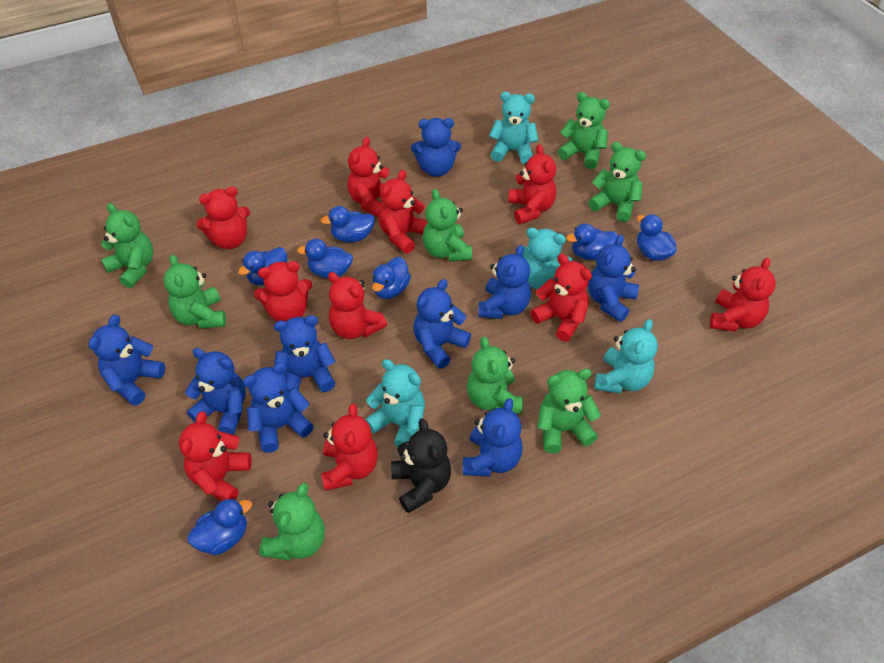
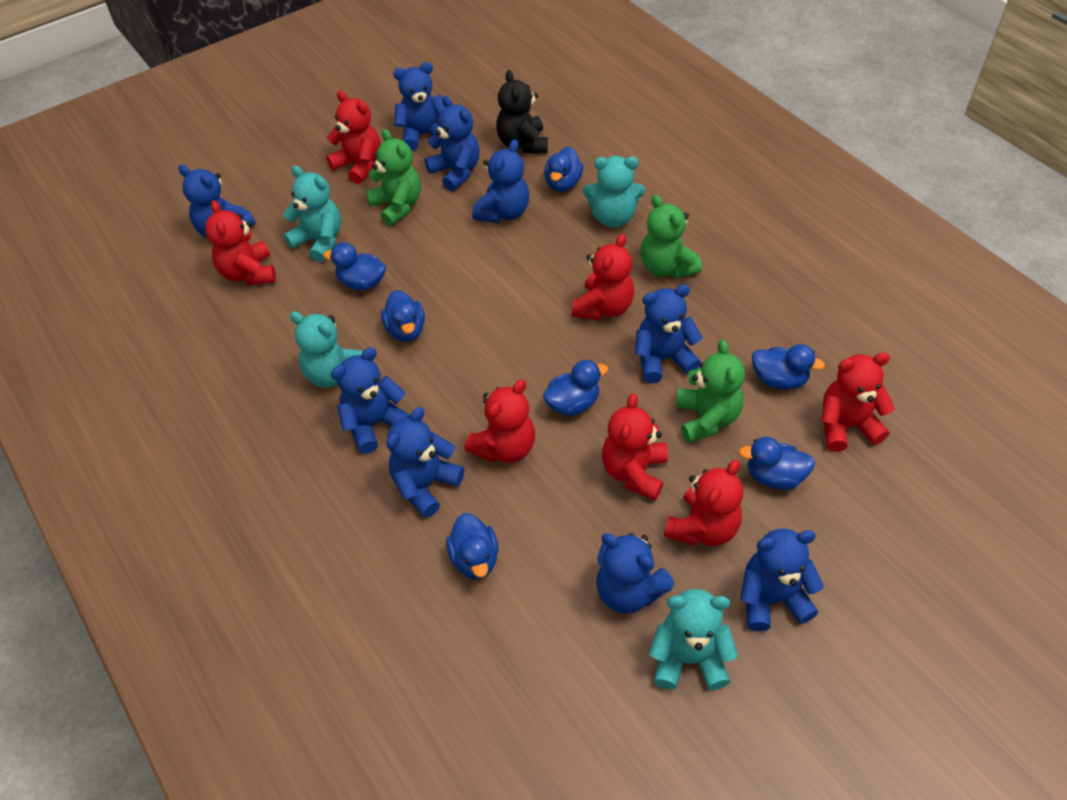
green teddy bear: [101,203,153,288] [164,254,226,329] [259,483,325,560] [422,189,472,261] [467,336,523,414] [537,369,601,454] [557,92,610,169] [588,142,646,222] = 8 -> [366,129,421,226] [640,195,702,279] [676,340,745,443] = 3
red teddy bear: [179,411,252,501] [196,186,250,249] [254,261,312,322] [321,404,378,491] [328,272,387,339] [348,137,389,217] [379,170,428,254] [508,144,556,224] [530,254,592,342] [710,258,776,331] = 10 -> [205,200,276,285] [326,91,380,184] [464,379,535,463] [572,234,634,320] [602,394,668,500] [664,460,743,546] [821,353,895,452] = 7

